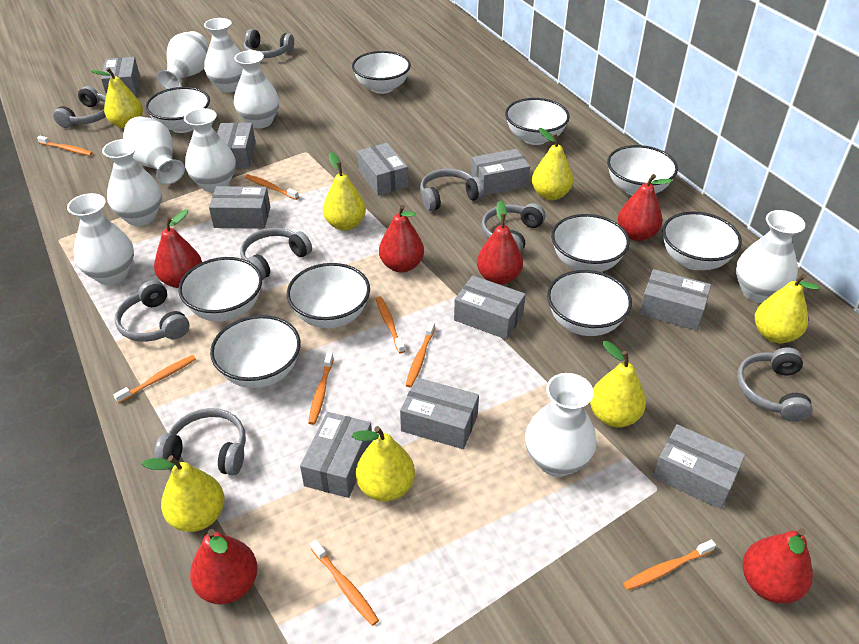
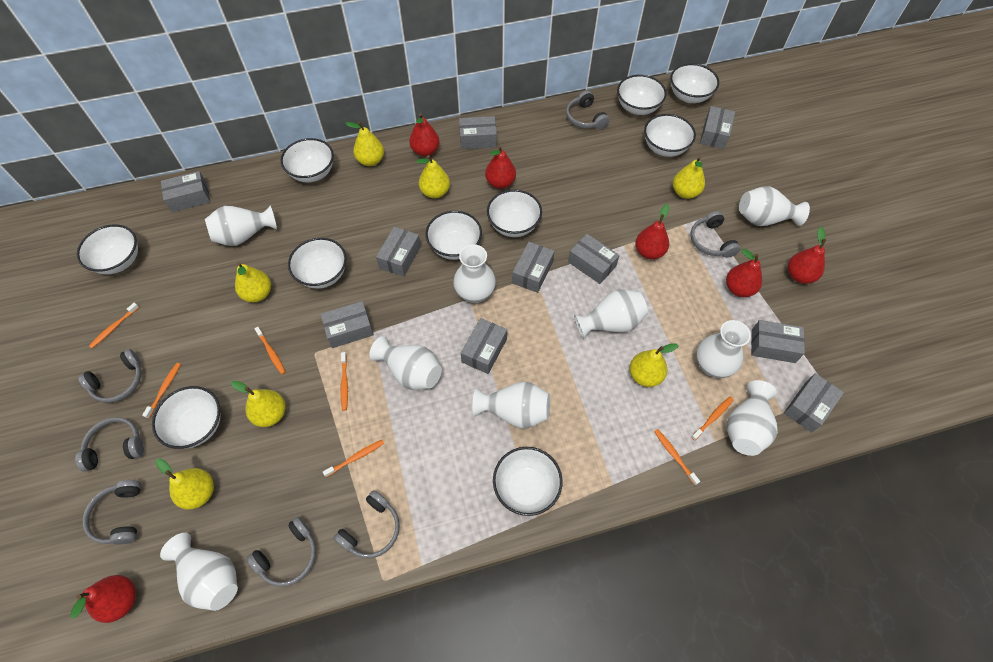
grey headphones: [53,86,106,128] [115,280,189,342] [154,408,246,475] [240,228,312,280] [244,29,294,58] [420,169,484,211] [481,203,545,252] [737,347,813,422] = 8 -> [75,417,144,472] [78,349,141,403] [83,480,141,544] [247,517,316,587] [333,490,400,558] [566,91,610,130] [691,211,740,258] = 7
orange toothbrush: [37,136,93,156] [113,355,196,403] [245,174,299,200] [308,352,334,425] [310,540,379,626] [376,296,405,354] [406,322,435,387] [623,539,716,590] = 8 -> [89,303,139,348] [142,363,181,418] [254,327,286,374] [323,440,384,477] [340,352,348,411] [654,429,700,485] [691,397,734,441] = 7

